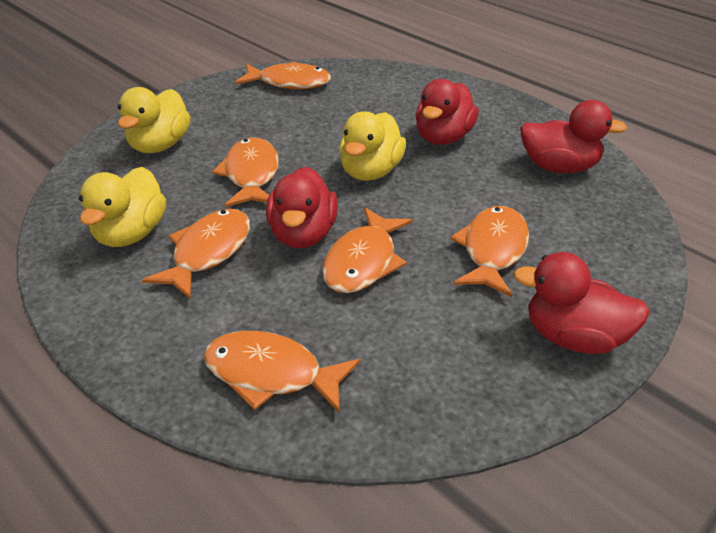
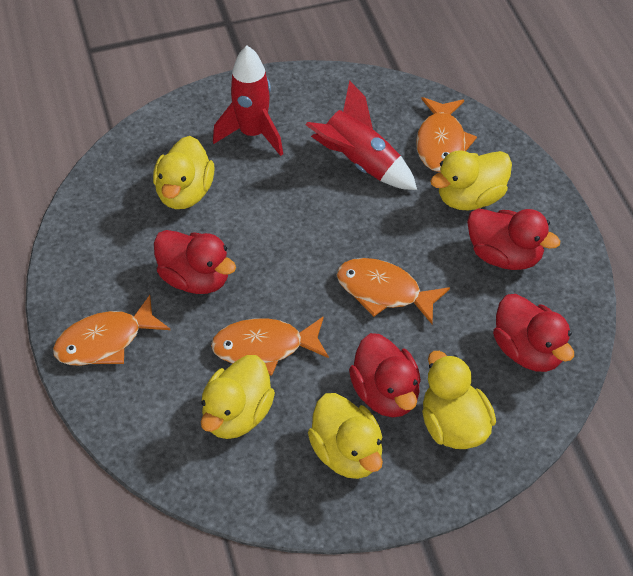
orange fish: [142,209,250,299] [204,331,360,412] [212,137,279,207] [235,61,331,89] [322,207,413,293] [450,206,529,297] = 6 -> [53,295,170,366] [211,316,329,376] [337,258,450,324] [416,97,477,172] = 4
red rocket: none = 0 -> [213,46,283,156] [305,80,417,190] = 2
yellow duck: [79,167,166,247] [118,87,191,153] [339,111,406,181] = 3 -> [153,136,215,209] [201,355,275,439] [308,393,383,479] [422,351,496,449] [430,150,512,210] = 5

